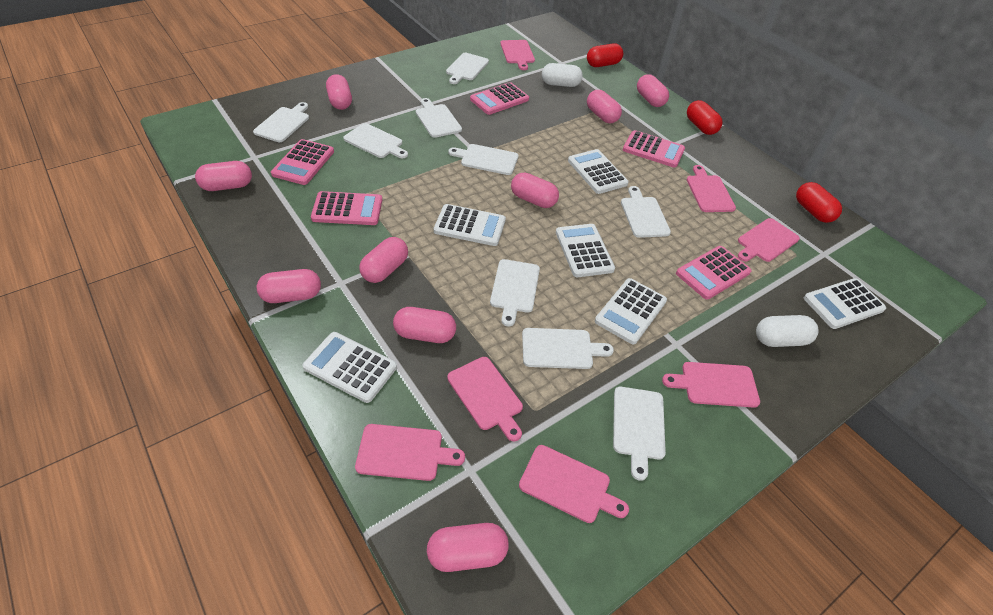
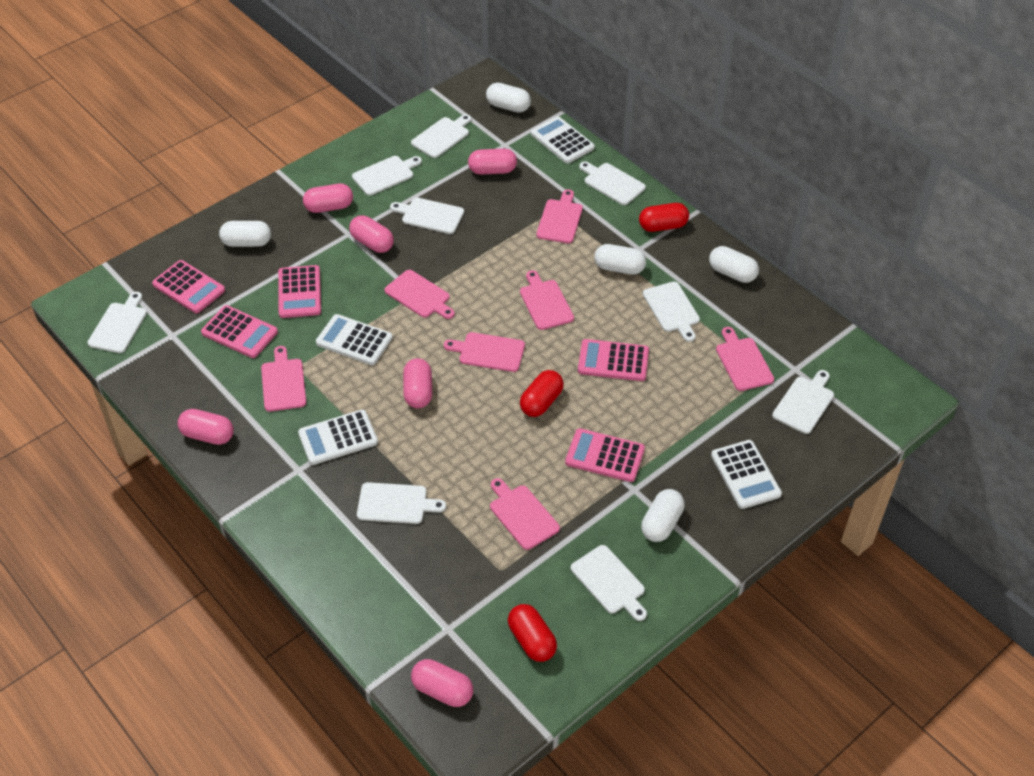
pink capsule: [195,161,252,191] [257,269,321,303] [326,74,352,110] [359,237,408,283] [393,307,456,343] [427,523,509,572] [511,173,559,208] [587,90,622,123] [637,74,669,107] = 9 -> [178,409,234,445] [303,184,353,213] [349,215,394,253] [403,358,432,408] [411,659,473,707] [468,149,517,175] = 6
white calculator: [302,332,397,403] [434,204,506,246] [556,224,615,277] [568,149,628,194] [595,278,667,344] [804,278,886,329] = 6 -> [298,410,378,465] [316,314,393,365] [531,116,595,164] [711,440,782,509] = 4
white capsule: [542,63,583,87] [756,315,819,347] = 2 -> [219,221,271,247] [486,83,531,113] [594,244,646,275] [641,489,685,542] [709,246,759,283] = 5

